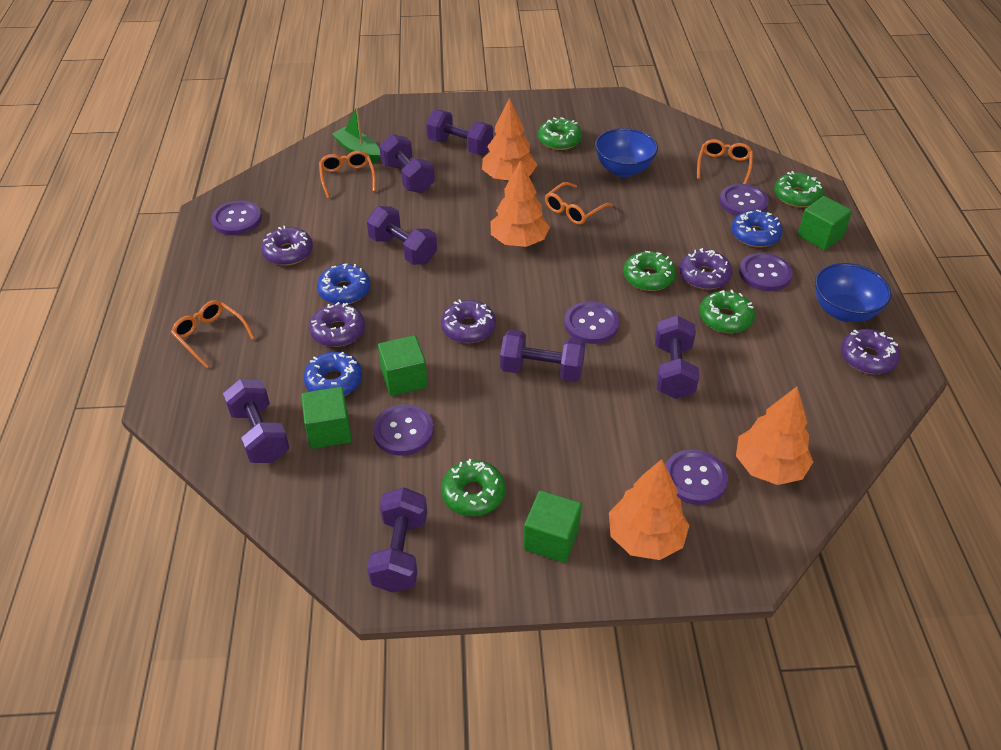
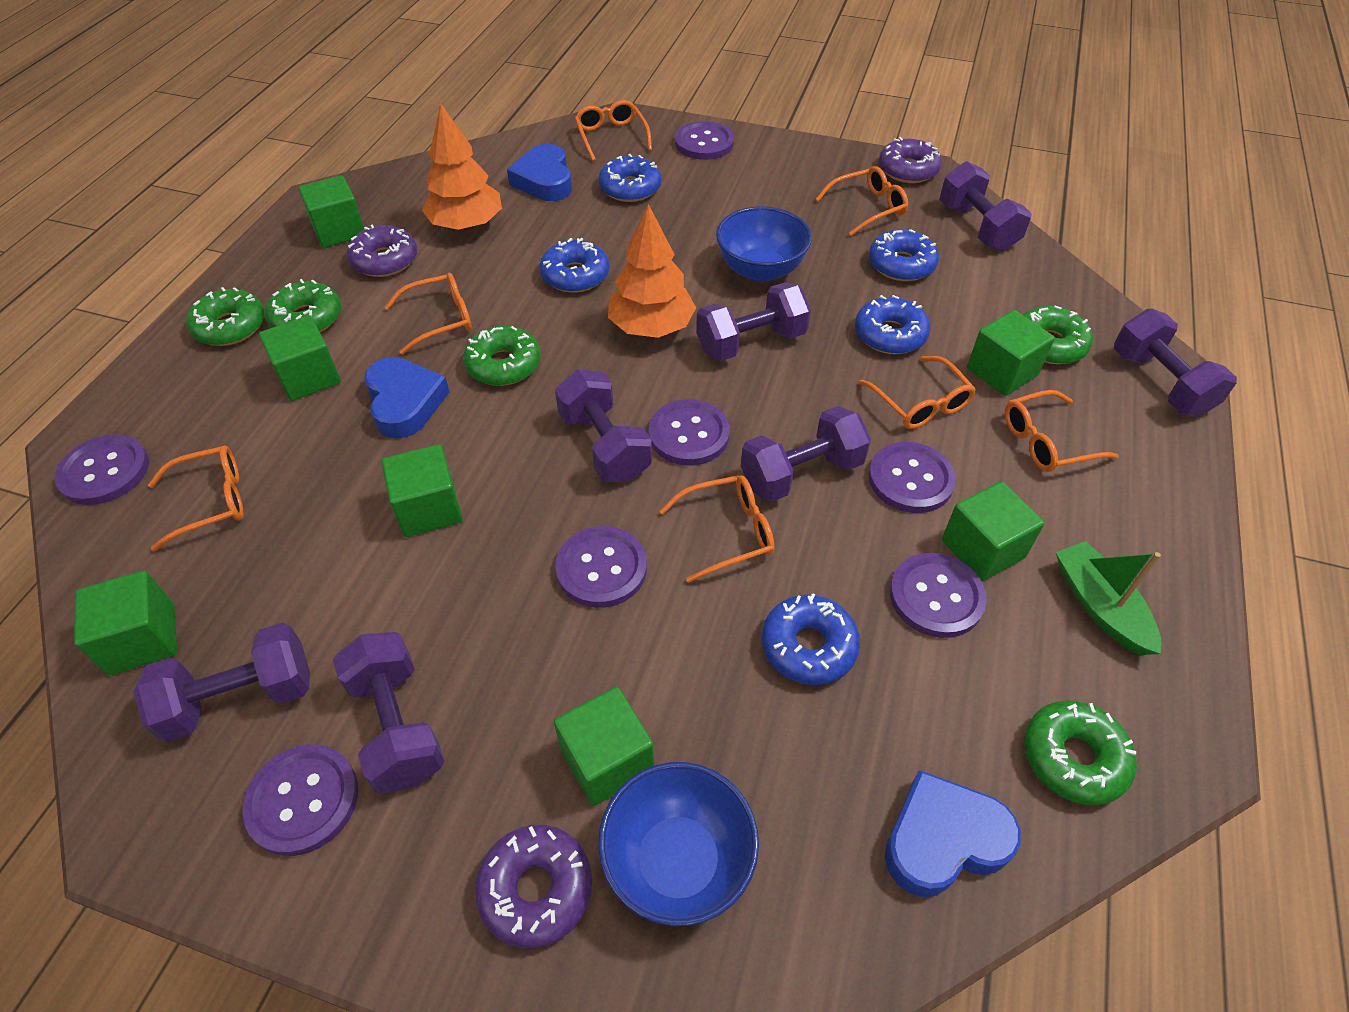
blue donut: [304,352,362,396] [317,263,370,304] [731,210,782,247] = 3 -> [539,238,609,293] [598,154,661,202] [762,593,860,685] [855,295,931,354] [869,229,939,281] = 5
blue heart: none = 0 -> [364,357,450,439] [507,144,572,201] [885,770,1021,897] = 3
green cube: [301,387,352,449] [378,335,428,396] [524,490,582,563] [798,196,852,250] = 4 -> [74,571,177,675] [259,316,341,401] [298,175,364,248] [382,444,463,537] [554,686,654,806] [942,481,1044,581] [967,310,1055,396] = 7
orange glasses: [171,300,255,368] [319,151,376,198] [545,182,613,225] [697,139,753,184] = 4 -> [148,446,244,551] [385,273,472,355] [575,100,652,161] [660,475,774,583] [815,166,908,236] [859,356,976,429] [1005,390,1119,472] = 7
orange tree: [482,98,537,182] [490,160,550,247] [609,459,690,560] [736,387,813,485] = 4 -> [422,104,502,231] [608,204,696,338] = 2
purple button: [211,201,262,235] [373,404,434,456] [564,301,619,344] [665,449,728,505] [719,184,769,216] [739,253,793,291] = 6 -> [54,434,149,505] [242,744,358,856] [555,526,647,608] [649,399,730,465] [675,121,734,160] [869,442,956,513] [890,553,987,638] = 7
purple donut: [261,226,313,266] [309,302,365,347] [441,299,496,343] [680,248,733,289] [841,329,900,374] = 5 -> [346,224,417,277] [475,825,592,949] [879,137,942,183] = 3

